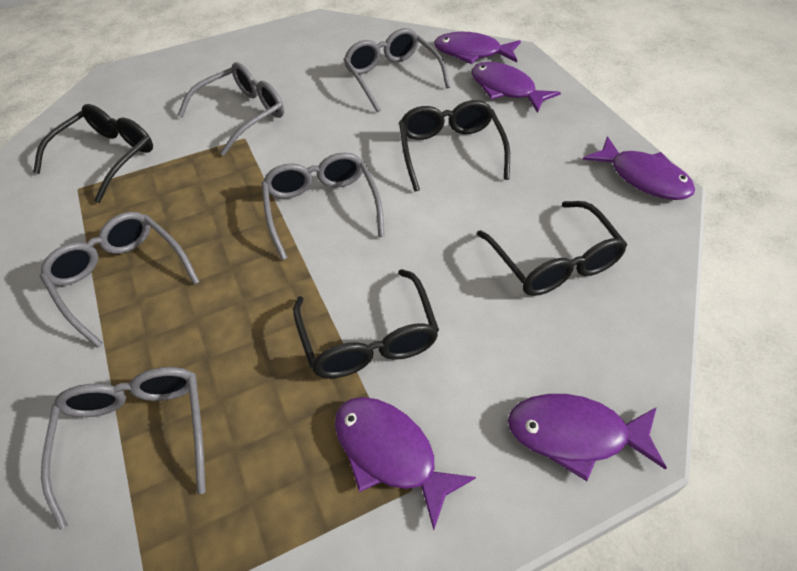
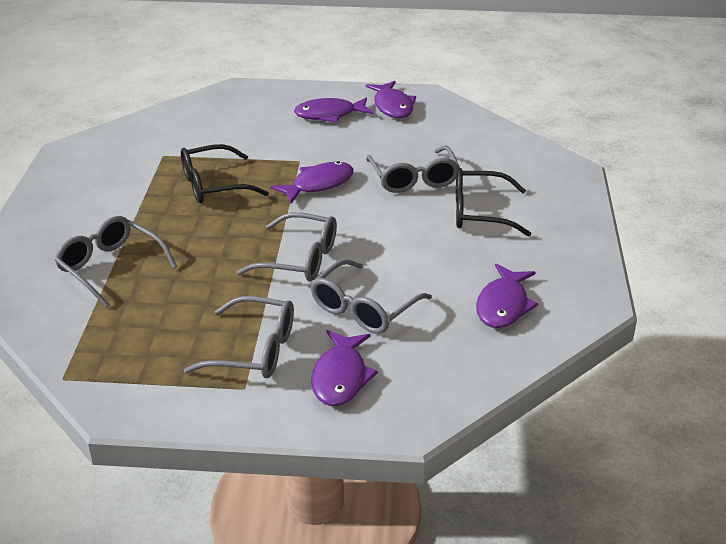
black glasses: [33,104,153,203] [293,269,439,378] [399,100,510,192] [477,201,627,296] = 4 -> [181,144,269,203] [456,168,531,237] = 2

